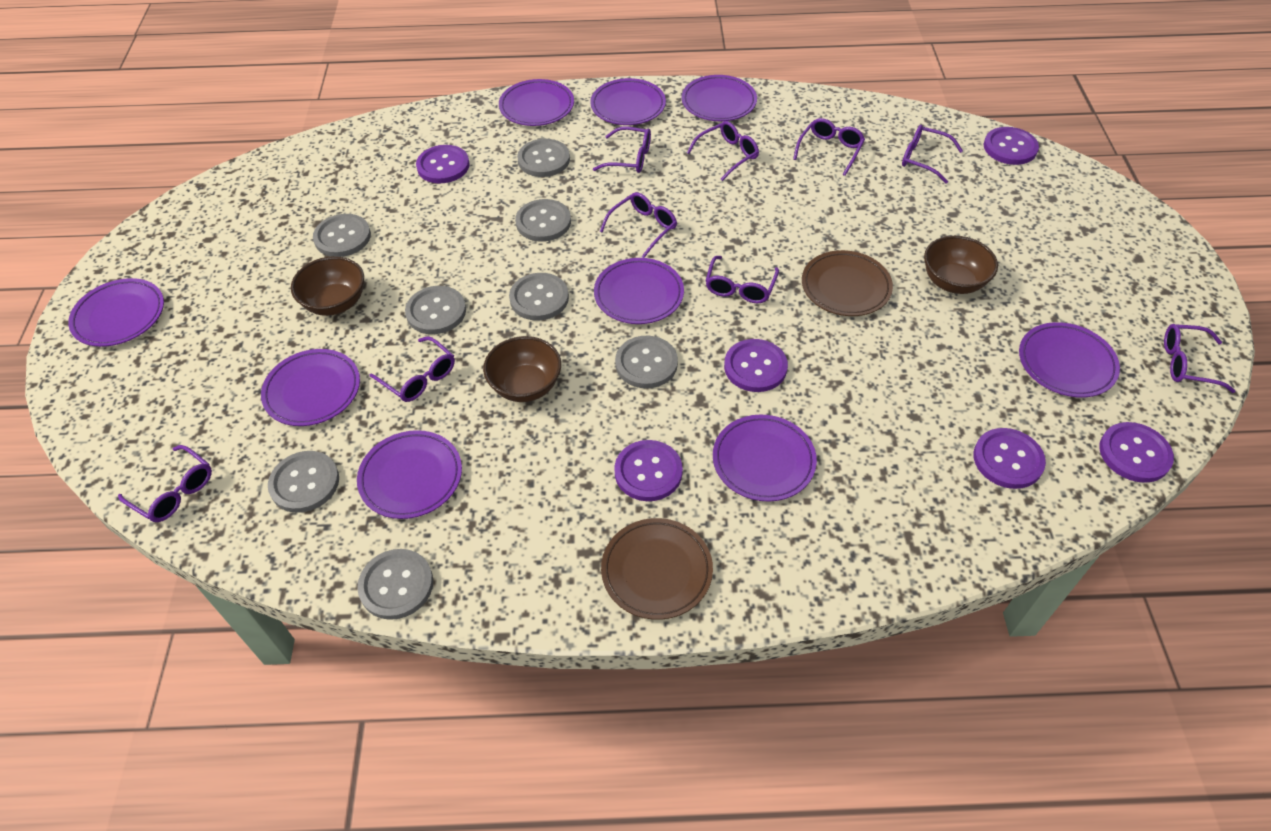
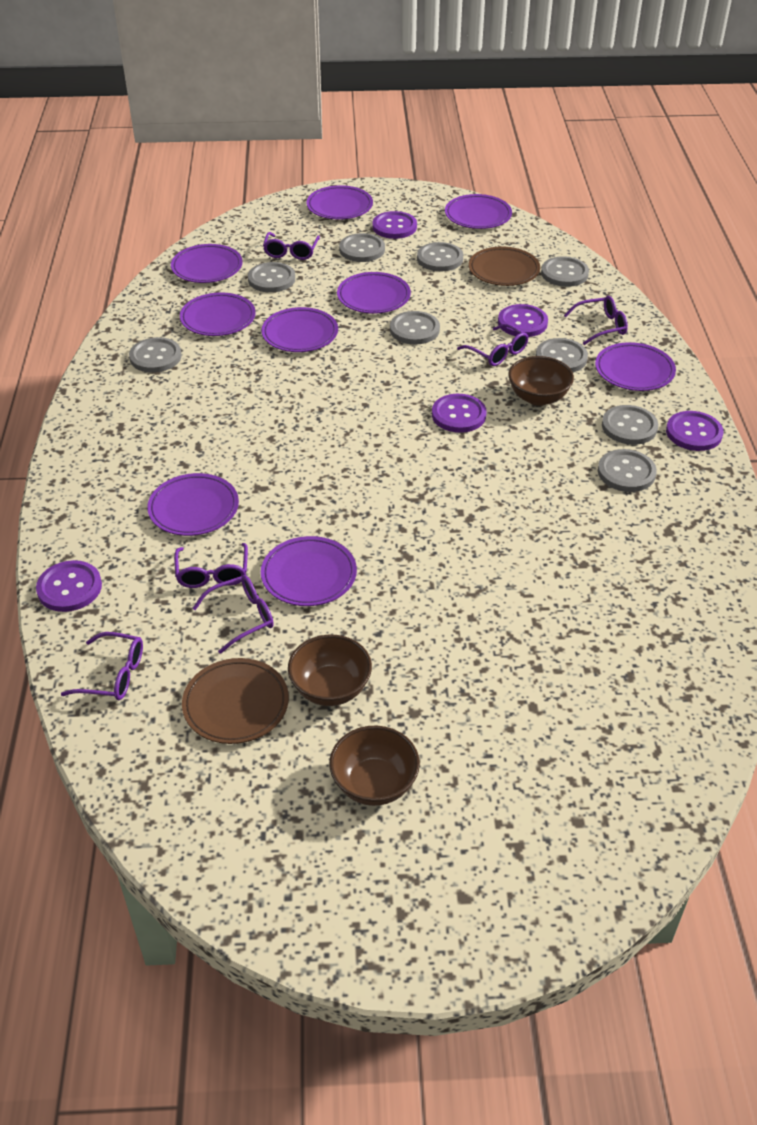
grey button: [268,451,339,513] [313,214,371,257] [357,549,433,620] [405,286,466,334] [509,273,569,321] [515,199,571,242] [517,139,570,177] [615,335,678,388] = 8 -> [129,337,182,373] [248,262,295,293] [339,233,385,262] [390,311,440,345] [417,242,463,271] [536,338,588,372] [541,257,589,287] [598,449,657,492] [602,405,658,445] = 9
purple button: [416,145,469,184] [614,440,683,501] [724,339,788,392] [973,428,1046,489] [983,127,1039,165] [1099,422,1174,483] = 6 -> [36,560,102,612] [372,211,417,239] [432,394,486,433] [498,304,548,337] [666,411,723,451] = 5
purple glasses: [118,445,212,522] [370,336,455,402] [593,127,651,173] [600,192,677,258] [687,121,759,181] [706,256,779,303] [793,118,865,176] [902,125,963,184] [1164,324,1236,393] = 9 -> [61,632,143,700] [174,543,248,588] [193,575,274,654] [263,232,320,260] [457,324,529,366] [564,296,628,345] = 6

